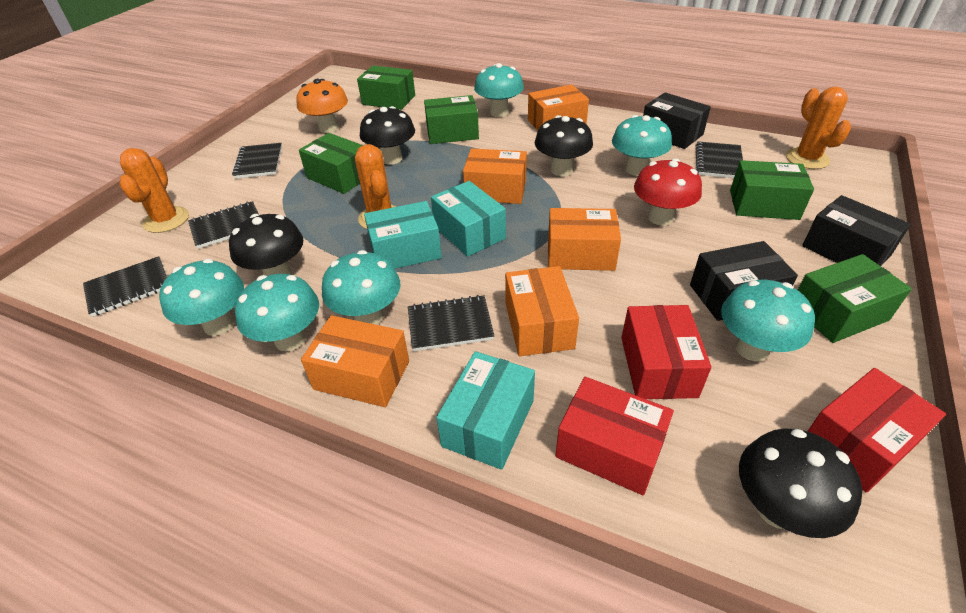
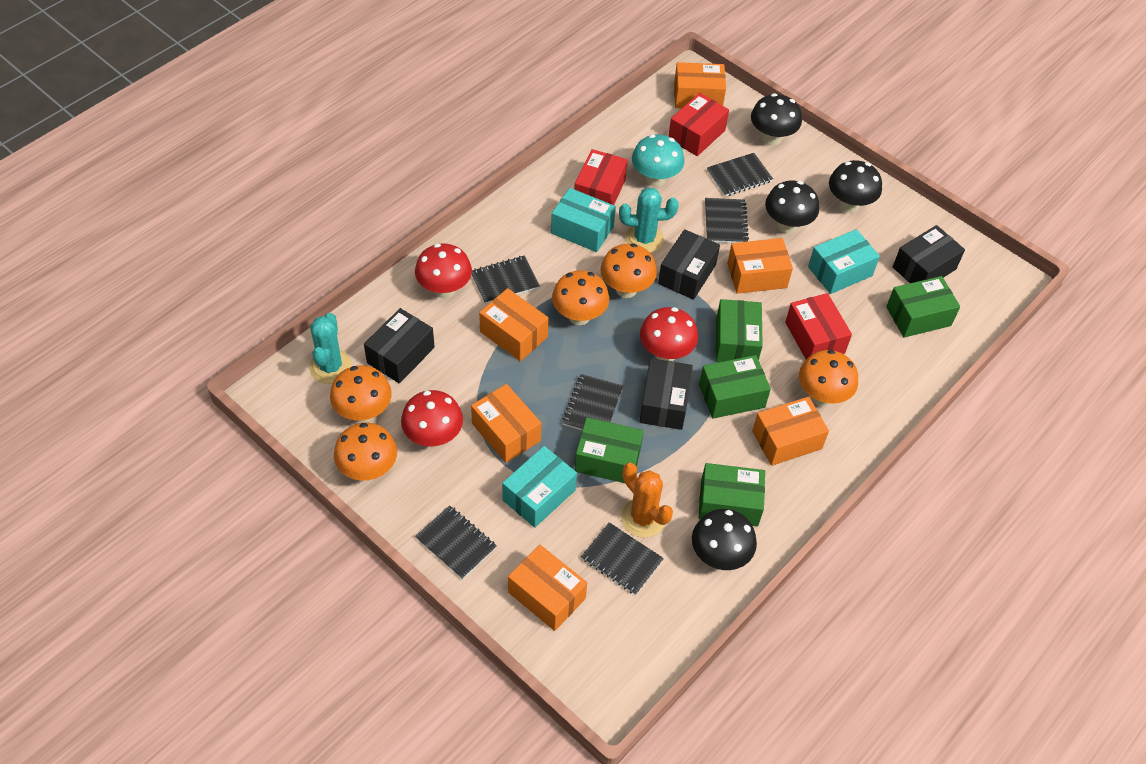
black box: [643,92,711,149] [690,241,798,321] [802,195,911,266] = 3 -> [364,308,435,384] [640,358,693,430] [658,229,720,300] [893,225,965,283] = 4
black notebook: [83,256,167,317] [188,201,259,249] [232,143,282,179] [408,295,494,351] [695,141,743,178] = 5 -> [415,505,497,579] [472,255,540,304] [562,374,623,430] [581,522,664,595] [705,198,749,243] [707,153,773,196] = 6
orange box: [301,315,409,407] [463,148,527,204] [505,266,579,356] [528,85,589,131] [548,208,621,271] = 5 -> [471,384,541,463] [479,288,549,361] [508,545,587,631] [674,62,726,108] [727,238,793,294] [752,397,829,466] = 6
orange cactus: [120,148,189,233] [355,144,397,229] [786,87,851,169] = 3 -> [621,463,673,538] = 1
orange mushroom: [296,79,348,133] = 1 -> [330,365,392,422] [334,423,397,481] [552,270,609,325] [600,243,657,298] [799,350,858,406] = 5
red mushroom: [634,158,702,226] = 1 -> [401,390,463,448] [415,243,472,298] [640,307,698,361] = 3
turquoise cactus: none = 0 -> [309,313,352,384] [619,187,679,253] = 2
turquoise mushroom: [159,259,244,336] [235,274,319,351] [322,250,400,325] [474,63,524,117] [612,115,672,176] [721,280,815,361] = 6 -> [632,134,684,187] = 1

